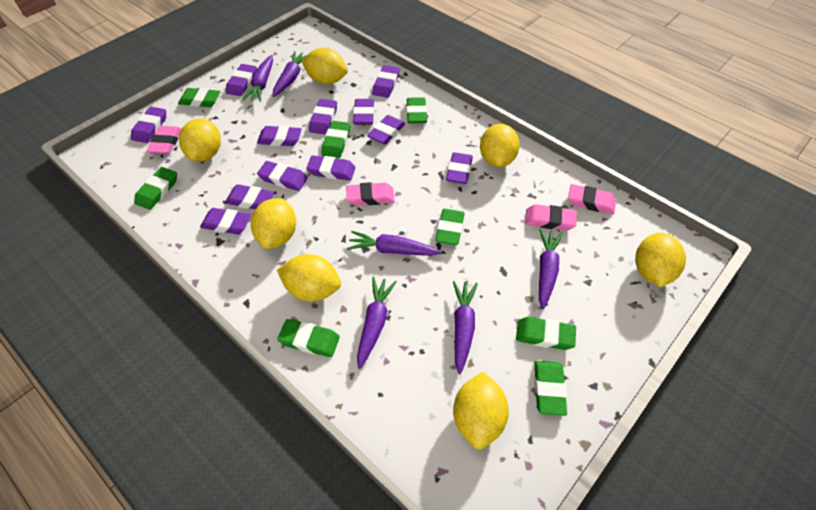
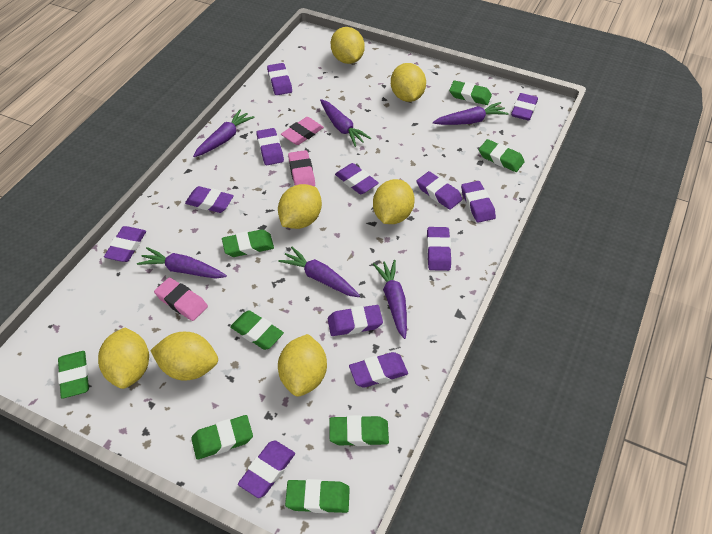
pink eraser: [147,126,182,154] [346,182,395,206] [525,204,577,230] [568,184,616,214] = 4 -> [154,277,208,321] [281,117,324,145] [288,150,315,187] = 3

